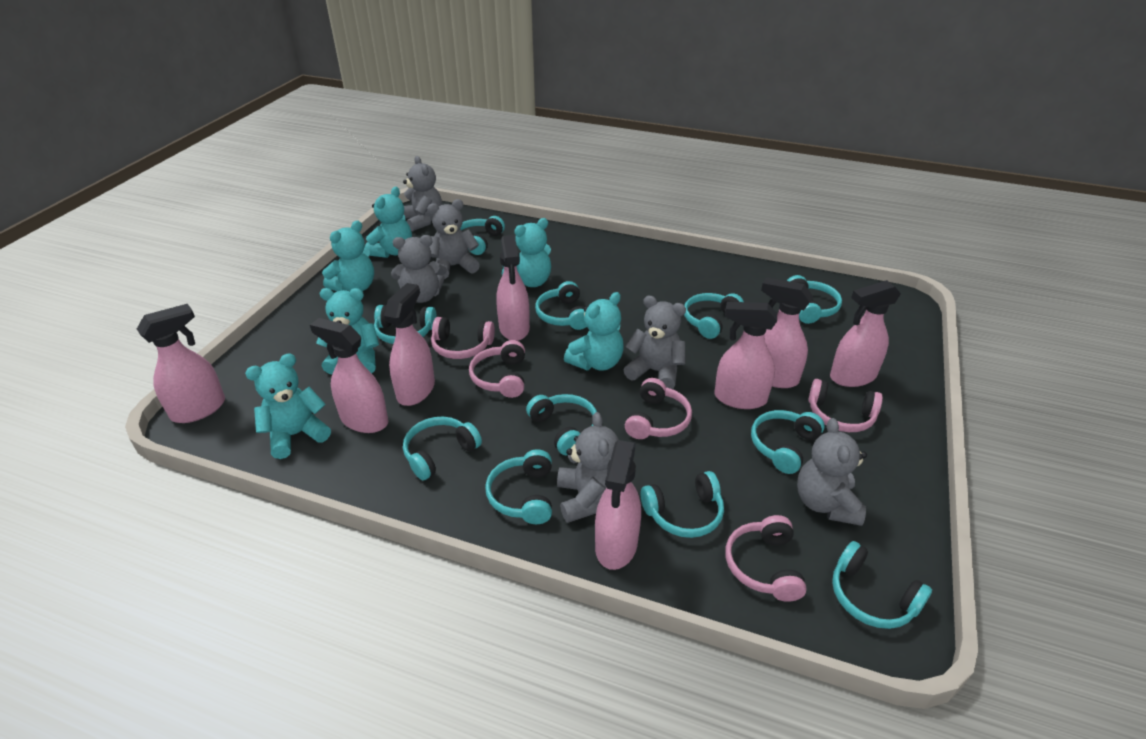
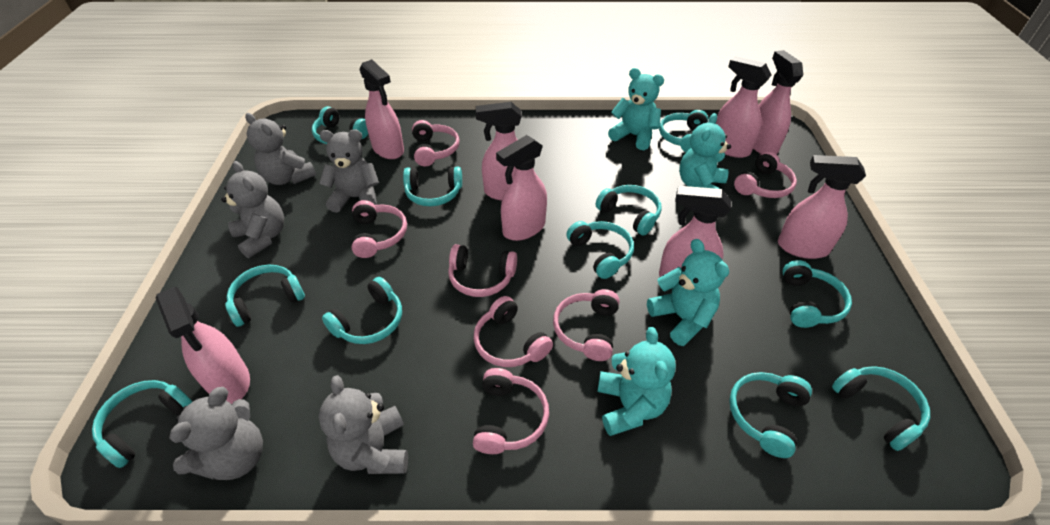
grey teddy bear: [391,235,447,303] [403,156,442,231] [427,199,480,279] [557,412,619,523] [624,296,686,389] [797,418,867,526] = 6 -> [169,387,263,480] [221,161,284,258] [245,113,316,185] [319,129,379,213] [319,375,408,474] = 5
pink headphones: [431,317,495,359] [469,340,525,398] [625,378,692,439] [725,515,807,602] [808,379,883,432] = 5 -> [352,200,407,258] [412,120,459,166] [448,244,517,297] [473,368,549,454] [474,296,553,367] [553,289,620,361] [734,151,797,198] = 7
turquoise teddy bear: [245,353,331,459] [316,288,379,374] [322,220,374,291] [365,187,412,258] [502,218,551,287] [564,292,624,371] = 6 -> [597,327,676,436] [608,68,664,150] [647,239,729,346] [679,113,731,189] = 4

